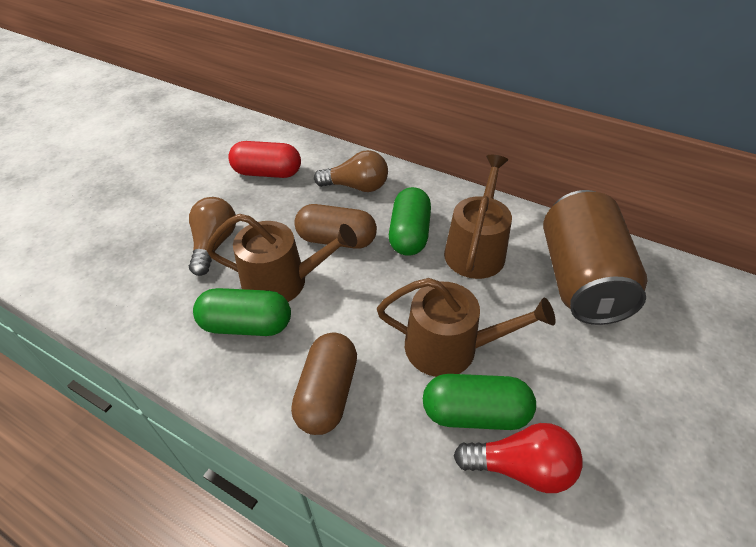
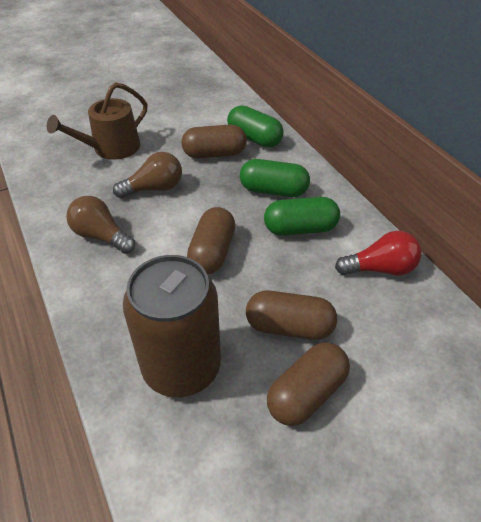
brown capsule: [291,332,357,435] [294,204,377,248] = 2 -> [181,124,247,158] [187,207,235,274] [246,290,337,340] [267,342,350,426] = 4
brown watering can: [206,214,357,302] [377,278,555,377] [444,155,512,279] = 3 -> [47,82,147,160] = 1
red capsule: [228,141,301,178] = 1 -> none = 0

